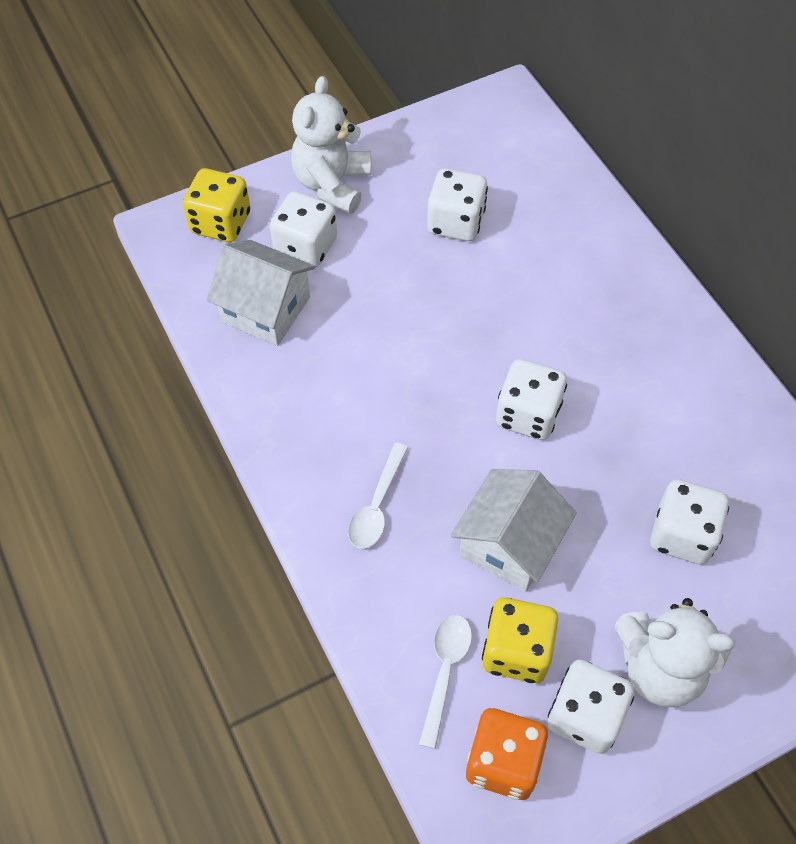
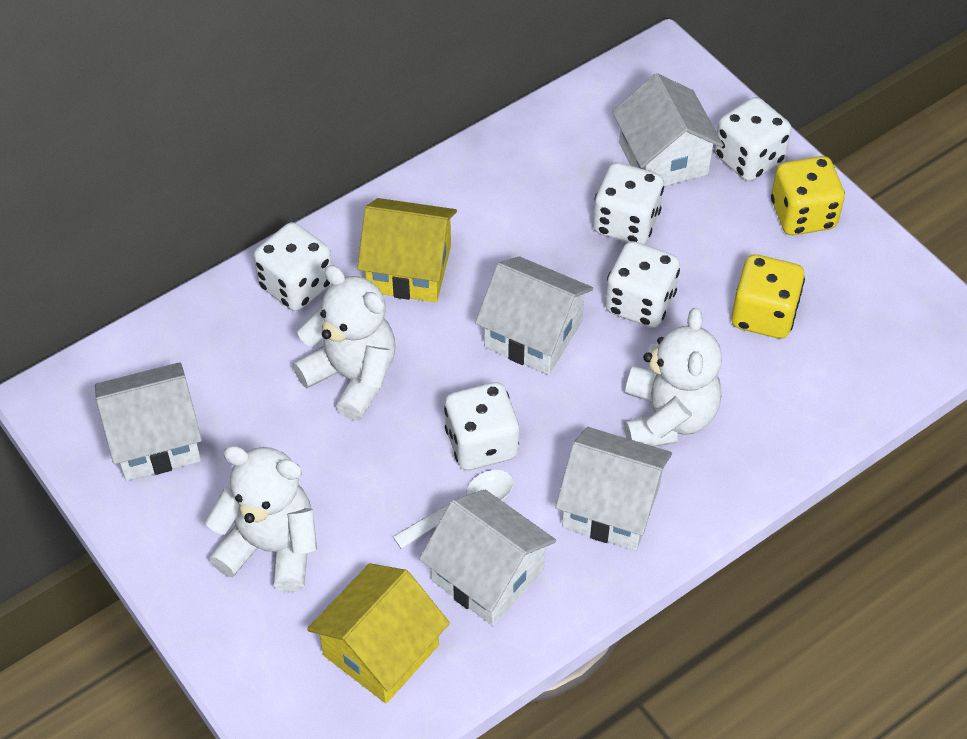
orange dice: [466,708,549,800] = 1 -> none = 0
white house: [206,240,315,346] [451,469,577,592] = 2 -> [95,362,202,481] [419,490,556,626] [475,256,593,375] [555,427,672,551] [612,73,723,186] = 5
white spoon: [348,443,408,549] [419,615,472,749] = 2 -> [393,470,514,549] = 1
white teddy bear: [291,76,371,214] [615,598,735,707] = 2 -> [205,446,317,592] [293,265,396,421] [625,308,722,447] = 3
yellow house: none = 0 -> [307,563,450,704] [357,198,457,302] = 2

